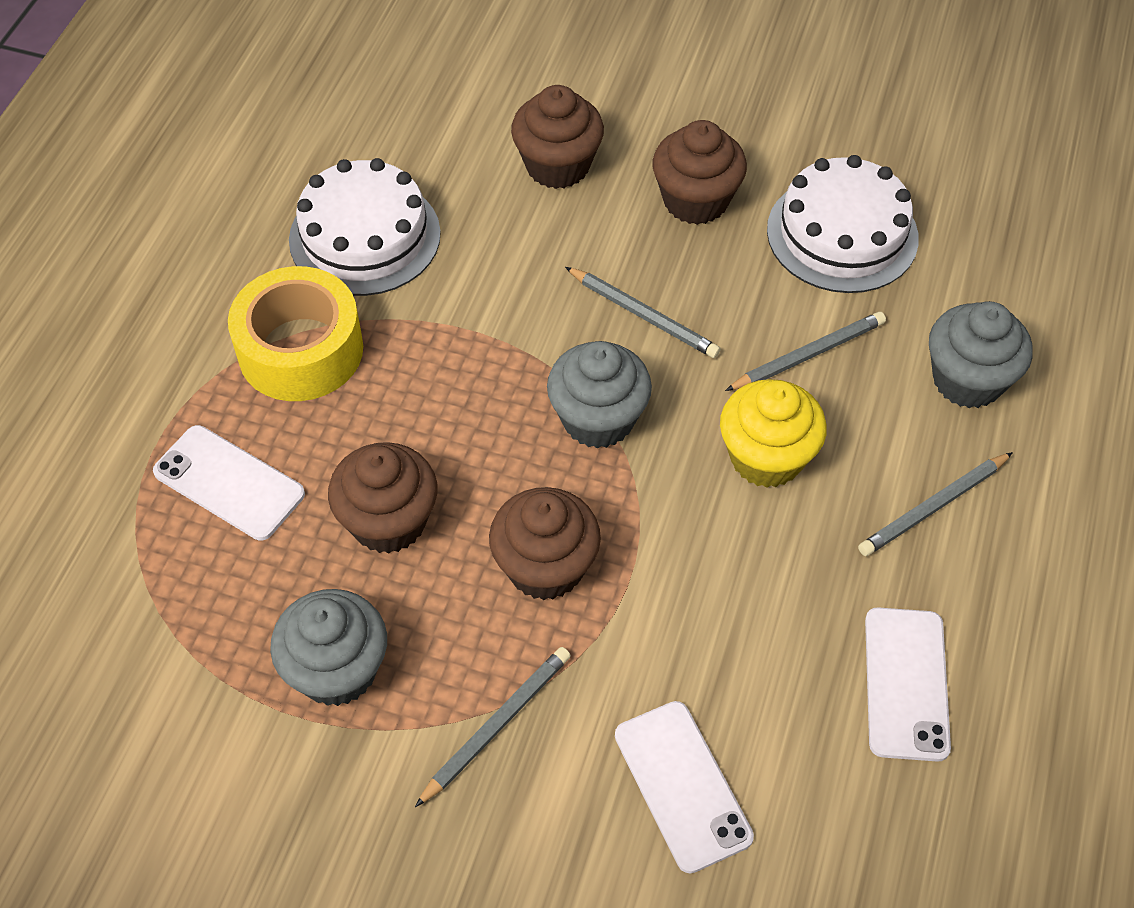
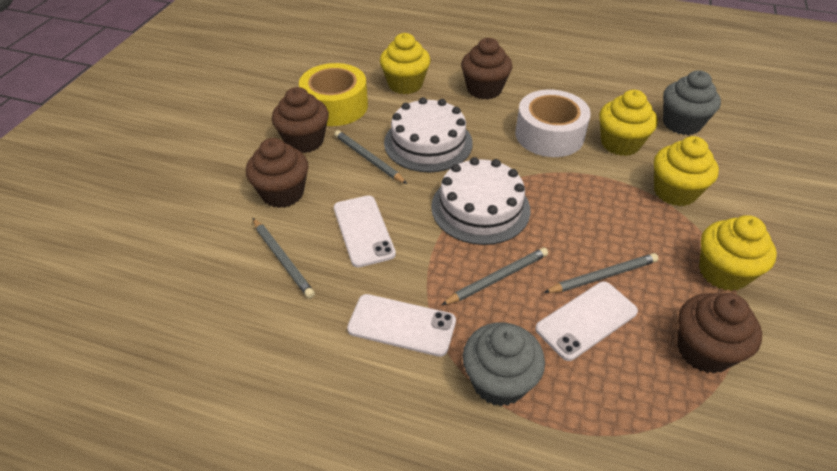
grey cupcake: [270,589,387,706] [547,341,652,449] [929,301,1033,408] = 3 -> [463,322,545,406] [663,70,721,135] = 2
white tape: none = 0 -> [515,90,591,157] = 1
yellow cupcake: [720,379,827,488] = 1 -> [380,33,430,94] [599,90,658,156] [654,136,719,206] [699,215,777,291] = 4

